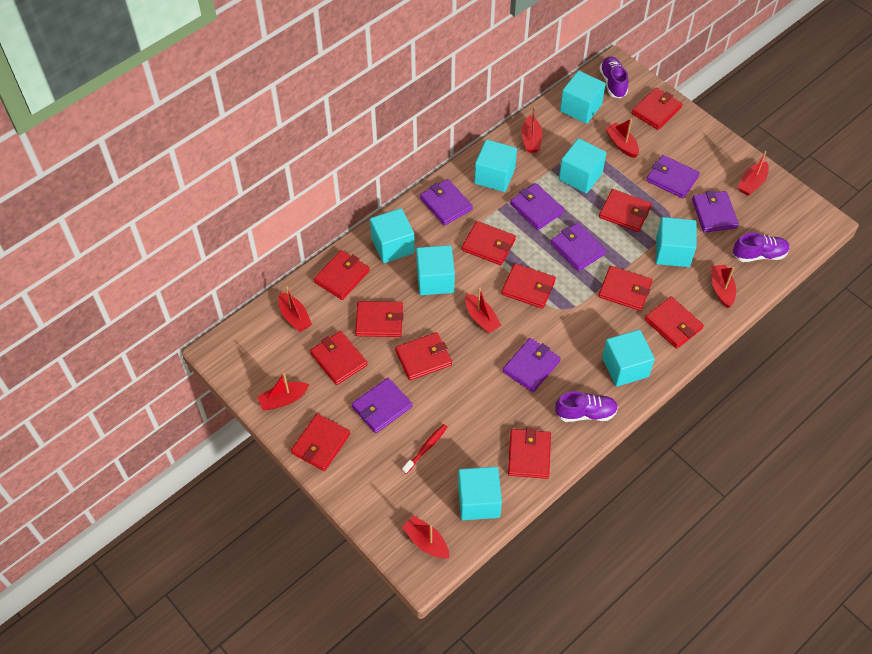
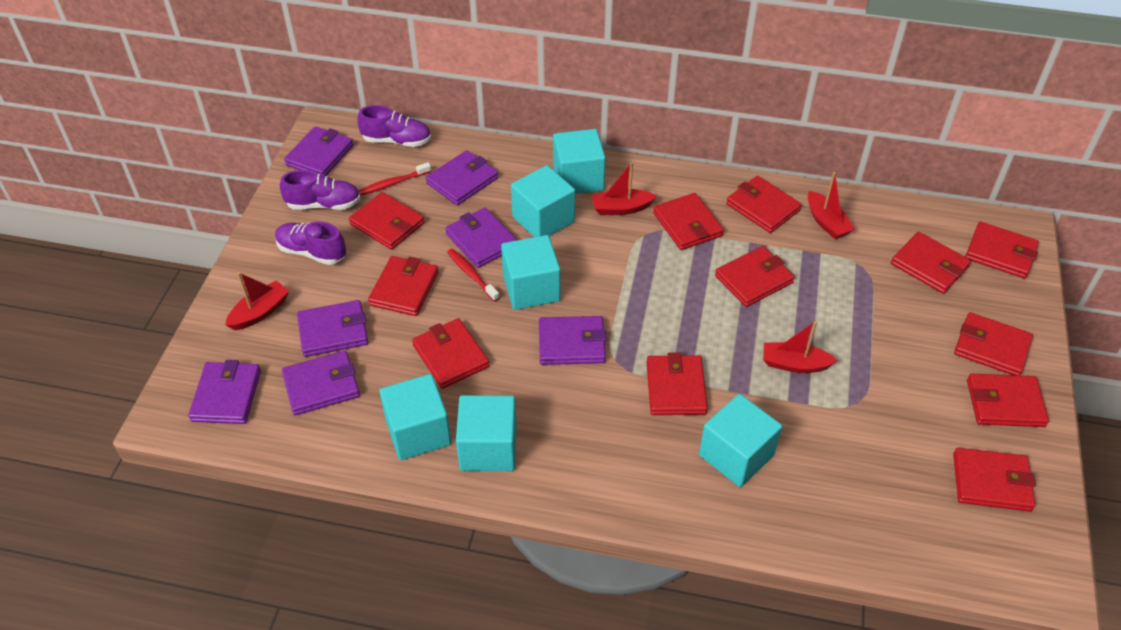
red boat: [257,373,310,410] [279,286,312,332] [402,516,449,559] [465,288,502,333] [522,106,542,152] [605,118,639,158] [711,265,736,308] [738,151,769,196] = 8 -> [225,272,289,330] [592,162,657,215] [763,321,838,373] [808,172,855,239] = 4
red toothbrush: [402,424,447,474] = 1 -> [358,162,431,196] [447,249,499,302] = 2
turquoise cube: [370,208,415,263] [416,245,455,295] [458,467,502,520] [474,139,517,192] [559,138,606,194] [560,71,606,124] [602,330,655,387] [656,217,696,267] = 8 -> [379,374,451,460] [456,395,517,471] [501,235,560,310] [511,165,575,237] [553,129,606,194] [699,394,782,487] = 6

